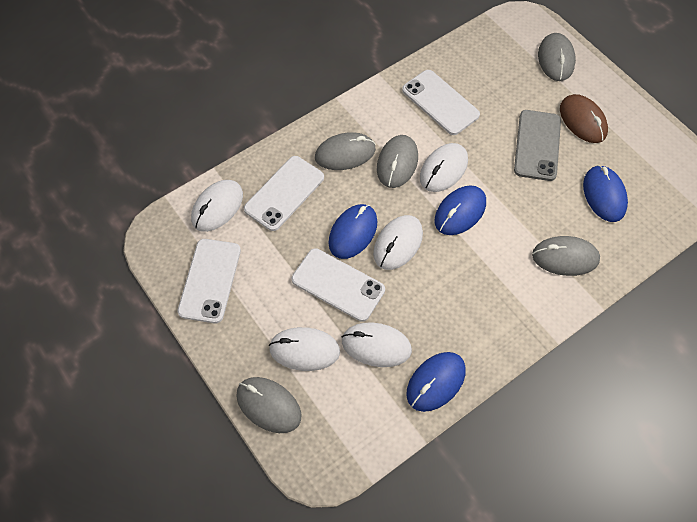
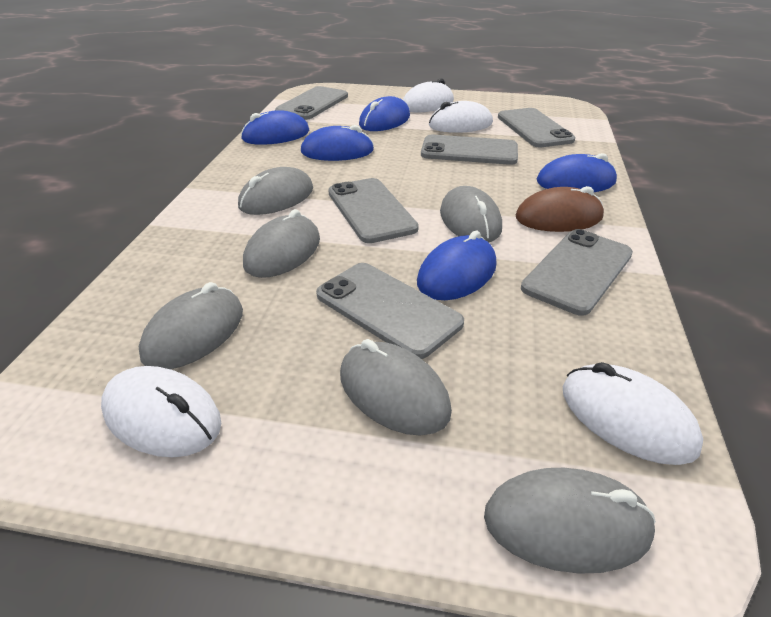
blue mouse: [329,204,378,259] [406,352,466,412] [435,185,486,235] [583,165,628,222] = 4 -> [241,110,309,145] [301,125,374,161] [359,96,410,131] [417,231,497,300] [537,153,617,192] = 5
grey mouse: [236,377,301,433] [315,132,376,170] [377,135,418,188] [532,236,600,276] [538,33,576,81] = 5 -> [139,282,243,369] [238,167,313,215] [243,209,320,278] [340,339,452,436] [440,186,502,242] [484,468,656,574] = 6
grey phone: [514,110,561,181] = 1 -> [275,86,348,120] [316,263,464,359] [328,178,419,243] [421,135,518,165] [498,108,575,147] [521,229,633,316] = 6
white mouse: [191,180,243,232] [269,327,340,371] [342,322,412,367] [373,215,423,270] [420,143,468,192] = 5 -> [101,366,221,457] [403,78,454,112] [429,101,493,133] [563,362,703,465] = 4
white phone: [177,239,241,323] [244,156,324,231] [292,248,385,322] [402,70,480,135] = 4 -> none = 0

